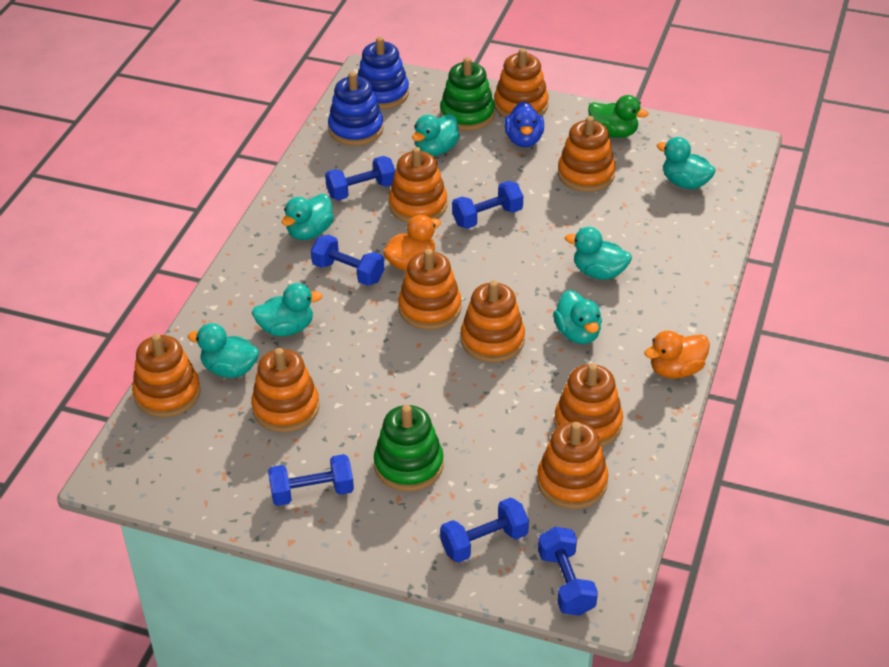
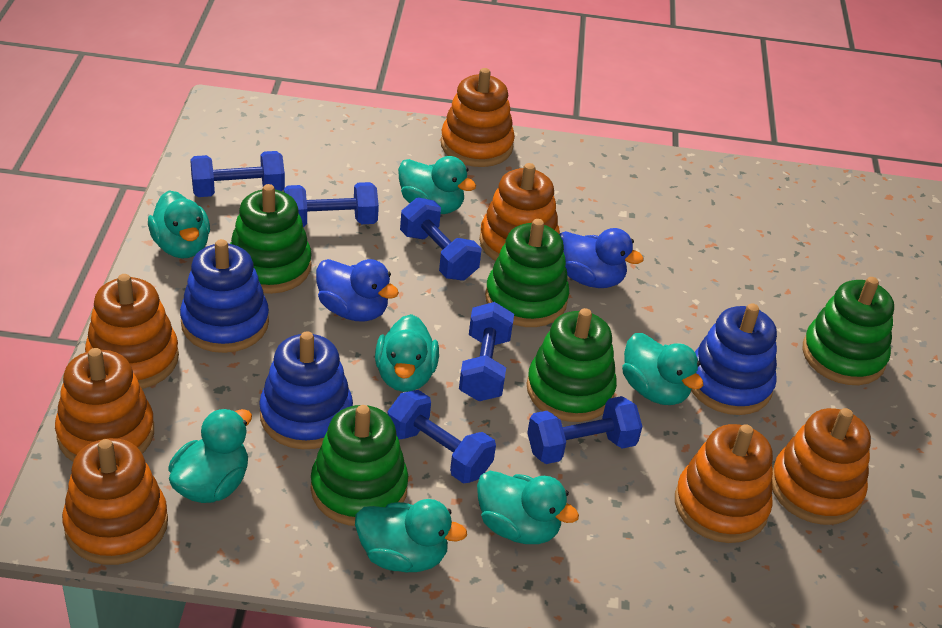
blue duck: [504,101,544,147] = 1 -> [316,259,399,322] [559,228,644,288] = 2
blue stacking toy: [328,72,384,146] [357,37,409,109] = 2 -> [180,239,269,353] [259,331,353,449] [691,303,777,415] = 3
green duck: [588,95,649,138] = 1 -> none = 0
green stacking toy: [374,405,444,491] [440,57,495,131] = 2 -> [230,184,312,294] [311,405,408,526] [485,219,569,327] [526,308,617,422] [803,277,894,385] = 5
orange duck: [384,215,441,271] [644,331,710,379] = 2 -> none = 0
orange stacking toy: [132,334,201,417] [251,348,319,432] [389,147,447,223] [398,249,461,330] [461,280,525,363] [494,48,549,118] [537,422,608,509] [554,363,623,447] [558,116,616,192] = 9 -> [55,348,154,462] [62,438,168,565] [85,274,179,389] [441,68,515,167] [479,163,560,261] [675,424,773,543] [772,408,871,525] = 7

